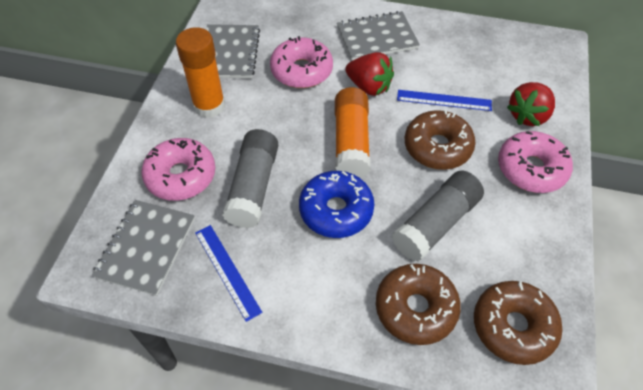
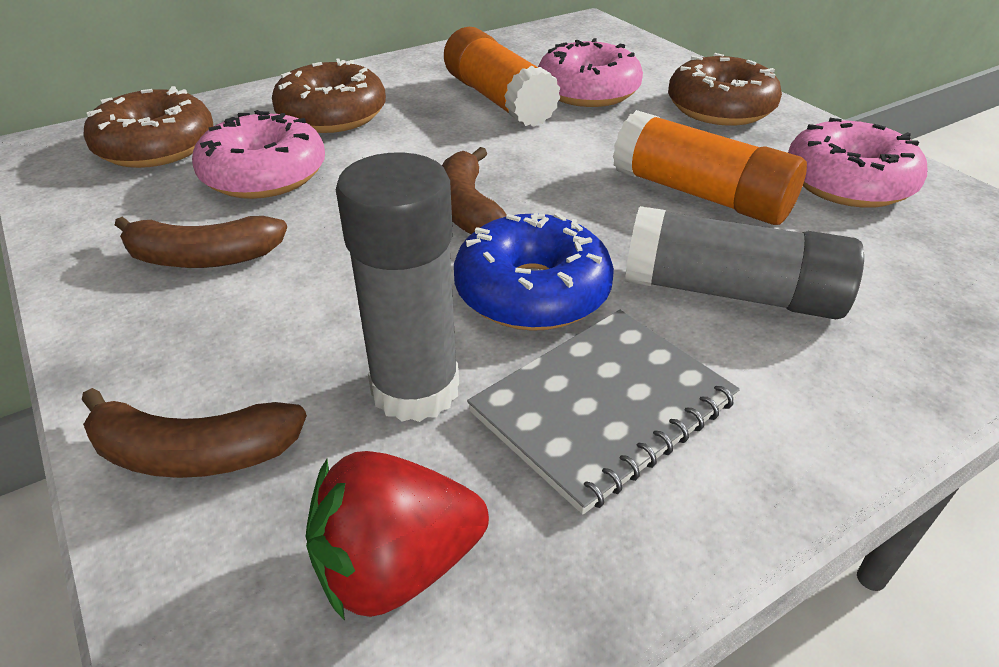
blue ruler: [195,225,262,322] [397,90,492,111] = 2 -> none = 0
brown banana: none = 0 -> [82,388,307,478] [115,216,287,268] [442,147,507,234] = 3
grey notebook: [92,200,195,296] [206,24,260,78] [337,11,420,61] = 3 -> [467,310,740,515] = 1
red strawberry: [345,52,394,96] [507,82,555,126] = 2 -> [306,451,489,620] = 1

